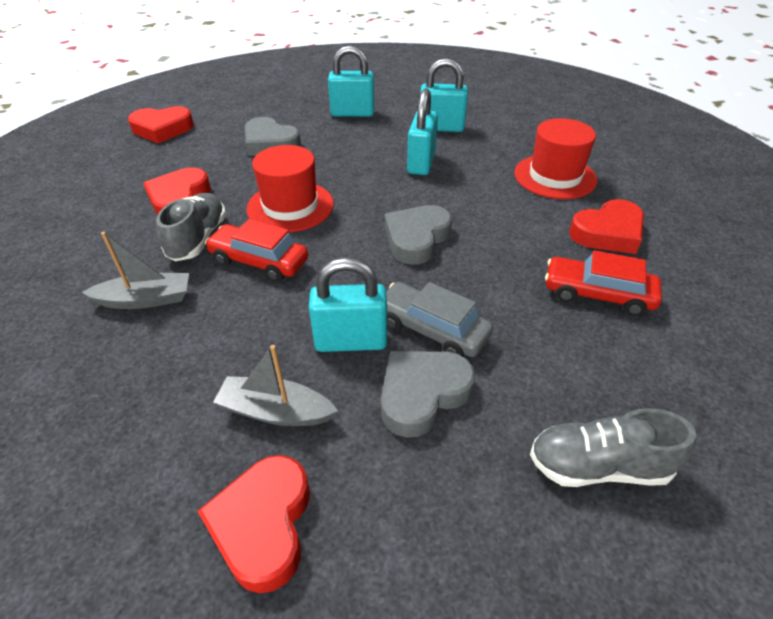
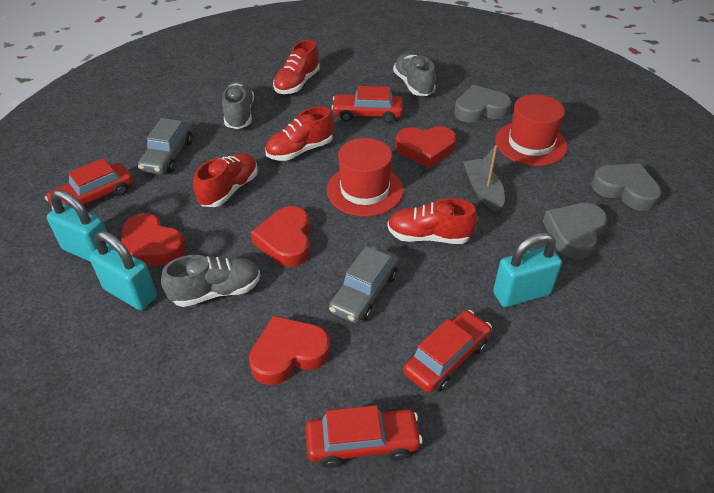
grey boat: [82,232,189,309] [213,345,338,426] = 2 -> [463,145,505,213] = 1
grey car: [386,282,493,357] = 1 -> [138,118,193,175] [329,246,399,323] = 2
grey shoe: [156,193,227,261] [530,408,696,487] = 2 -> [161,255,260,307] [222,81,254,129] [393,54,436,96] = 3
red car: [205,219,309,282] [545,250,662,316] = 2 -> [45,158,133,209] [306,405,422,468] [331,86,403,123] [403,310,492,393] = 4
red shoe: none = 0 -> [193,153,258,207] [265,106,334,161] [273,40,320,94] [387,198,478,244] = 4
turquoise padlock: [309,257,387,352] [328,45,374,117] [407,88,438,175] [420,58,468,132] = 4 -> [47,190,107,262] [89,231,157,310] [493,232,562,307] = 3

